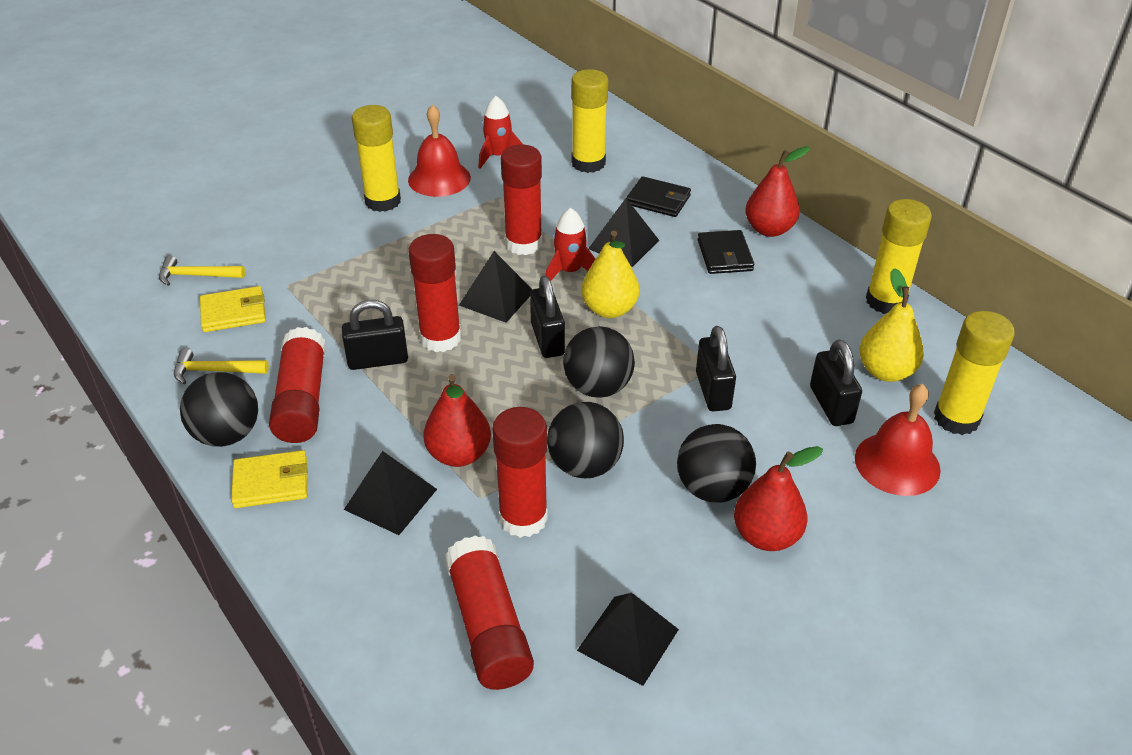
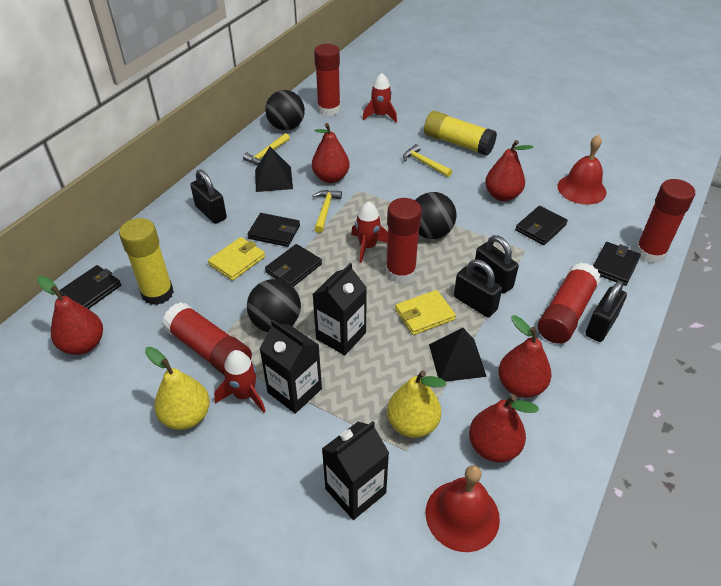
black ball: [180,372,258,447] [547,402,624,478] [563,326,635,398] [677,424,756,503] = 4 -> [247,279,301,332] [265,90,305,130] [415,192,456,239] = 3
black carton: none = 0 -> [259,320,322,414] [313,263,367,355] [322,421,389,520] = 3
black pyramid: [344,451,437,535] [459,251,533,323] [577,593,679,686] [588,198,659,267] = 4 -> [255,147,293,192] [429,328,487,382] = 2
black wallet: [626,176,691,217] [698,230,754,274] = 2 -> [59,265,121,309] [247,213,300,247] [265,244,322,287] [515,206,568,245] [593,242,641,286] = 5
red pear: [423,374,491,467] [734,446,823,551] [745,146,810,237] = 3 -> [37,276,103,355] [312,123,350,183] [469,395,539,462] [485,140,533,201] [498,315,551,398] = 5
red rocket: [479,96,523,169] [546,208,596,281] = 2 -> [214,350,266,413] [351,201,388,263] [362,73,397,123] = 3
yellow glue stick: [352,105,401,212] [571,69,608,173] [866,199,932,314] [934,311,1015,435] = 4 -> [119,218,174,305] [424,111,497,156] = 2
yellow hammer: [159,255,245,286] [174,348,269,384] = 2 -> [243,133,290,165] [313,190,342,233] [403,144,452,177] = 3

